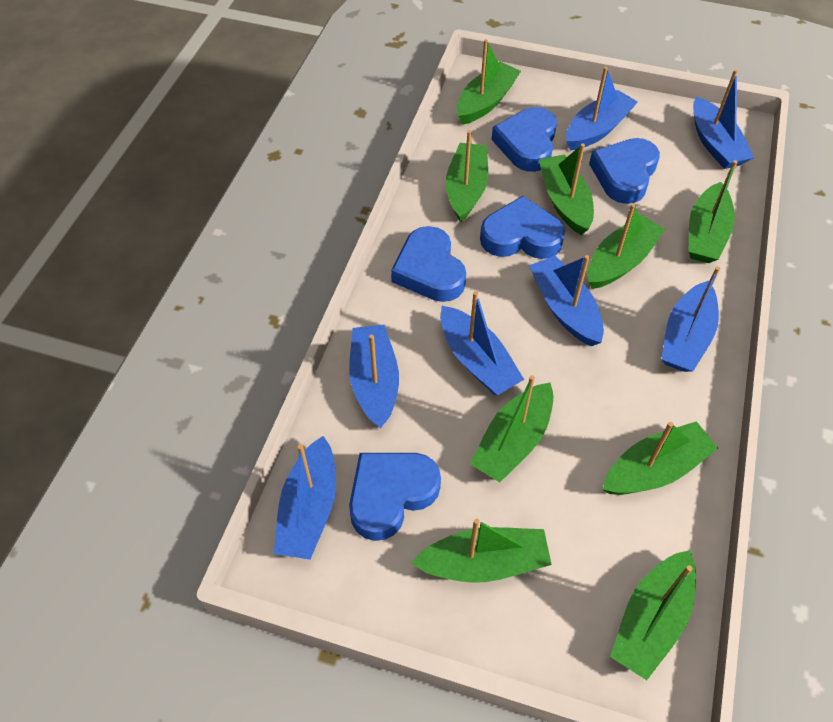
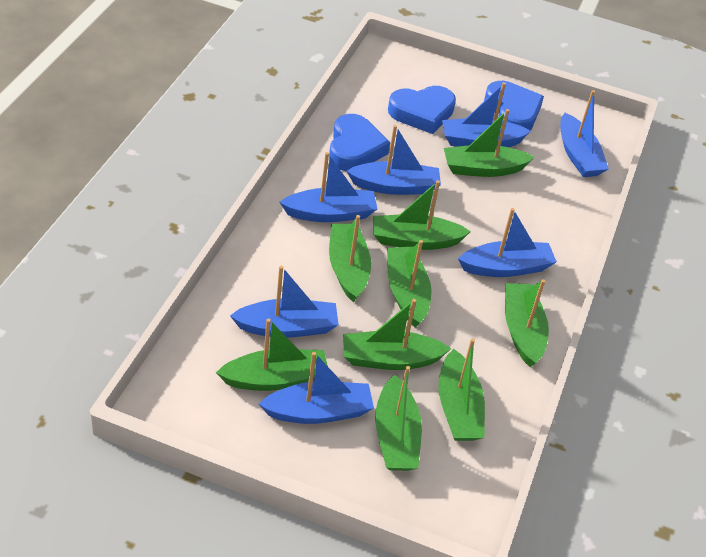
blue heart: [349,453,441,541] [391,226,466,302] [480,196,565,259] [492,107,557,172] [589,138,660,204] = 5 -> [329,114,390,171] [388,86,456,134] [484,81,544,130] = 3

